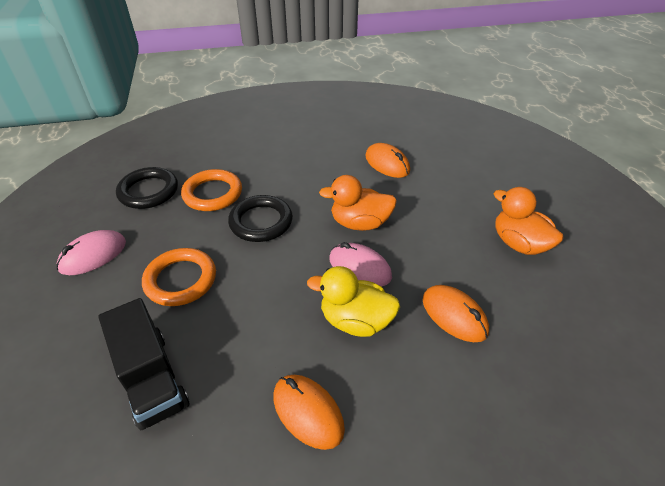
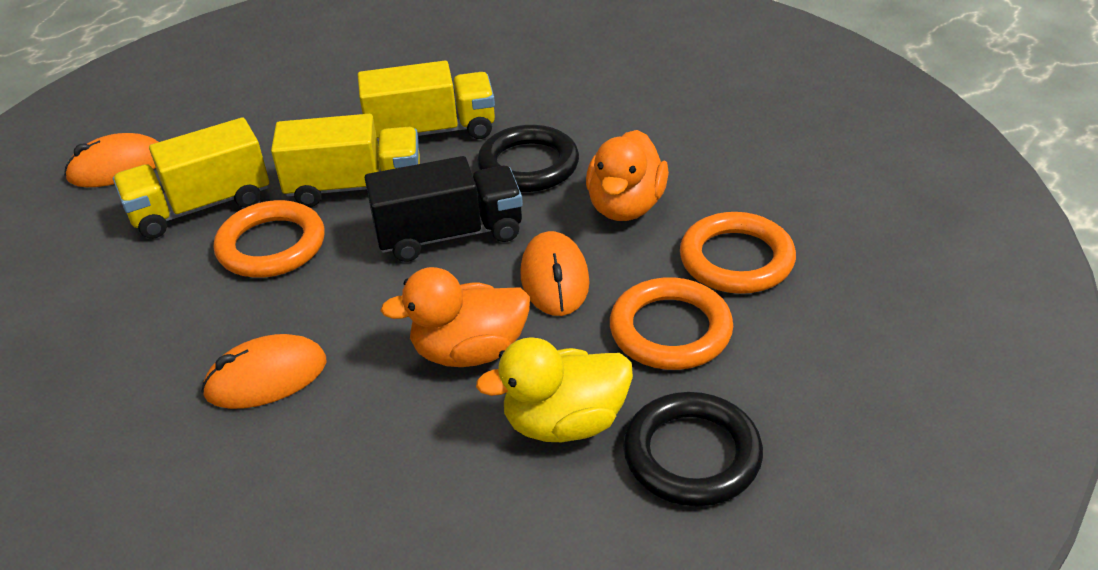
orange ring: [142,248,216,306] [181,169,242,211] = 2 -> [214,200,325,278] [610,277,733,370] [680,212,796,294] = 3
pink mouse: [57,230,126,275] [330,242,392,287] = 2 -> none = 0
yellow truck: none = 0 -> [113,117,269,239] [271,114,420,207] [358,61,495,141] = 3

